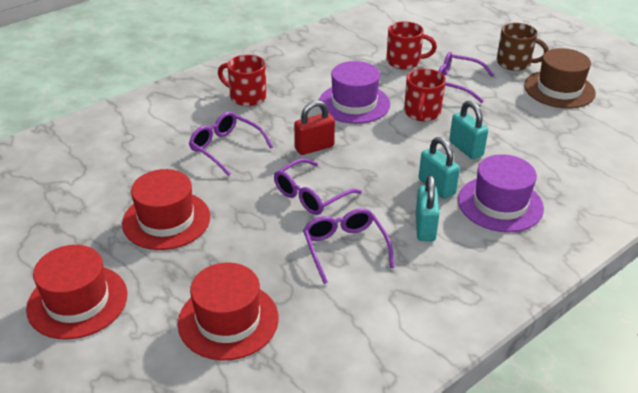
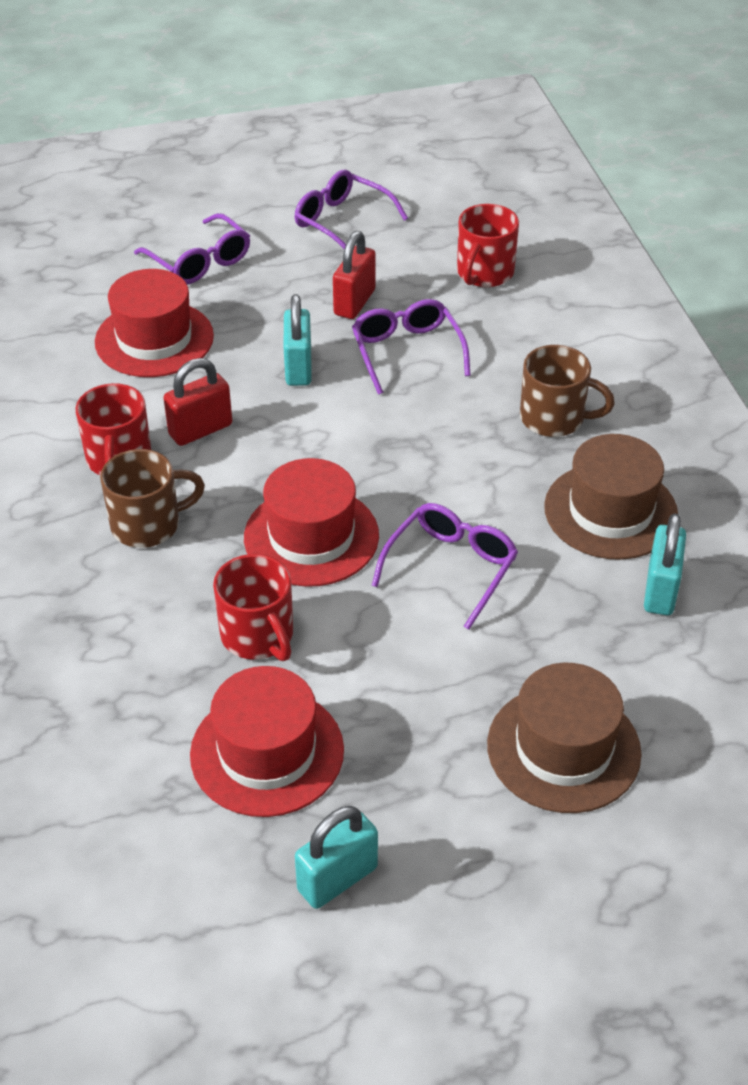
brown hat: [524,48,596,108] = 1 -> [487,663,641,813] [544,434,678,560] = 2
brown mug: [496,23,549,71] = 1 -> [100,449,205,548] [520,345,615,437] = 2
purple hat: [319,61,390,124] [458,154,544,232] = 2 -> none = 0
red padlock: [294,100,335,155] = 1 -> [164,358,232,446] [333,231,376,319] = 2

